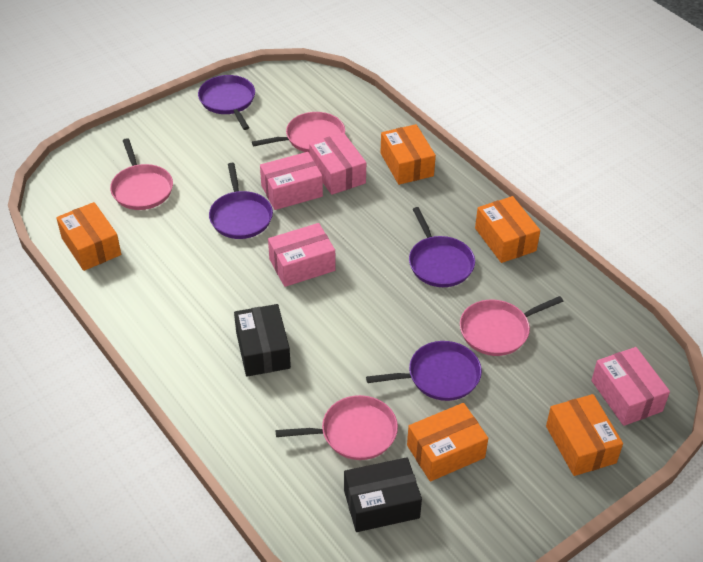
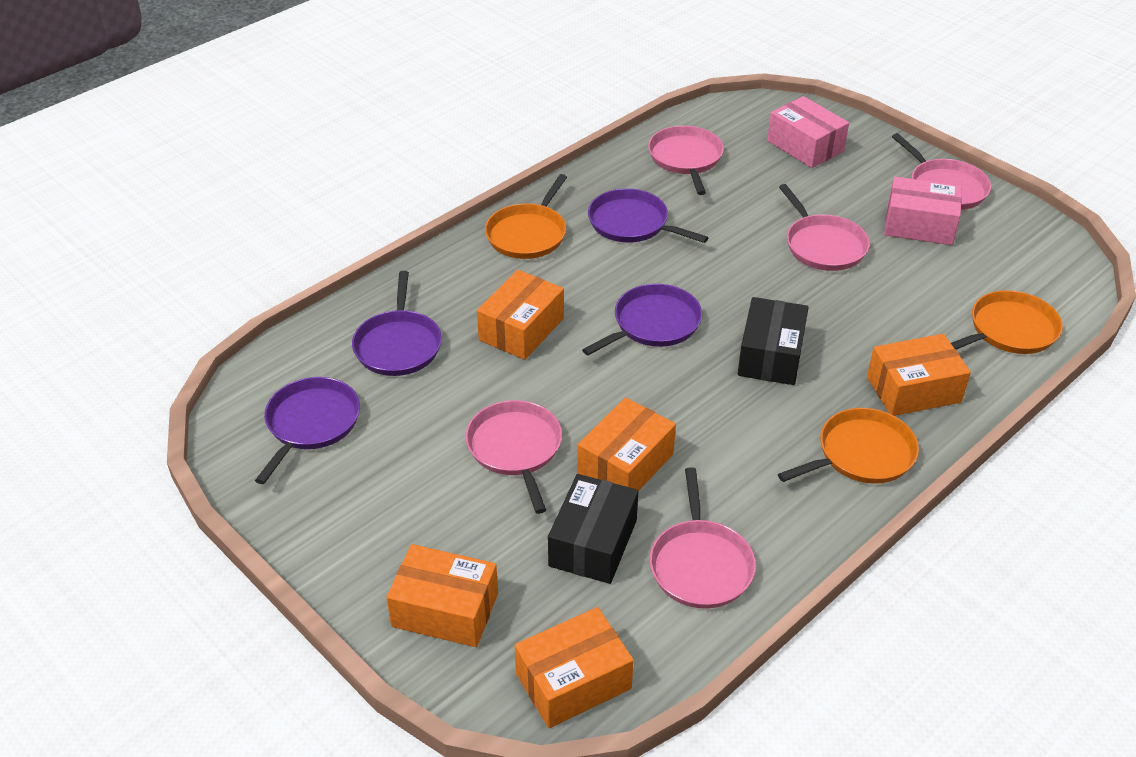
orange pan: none = 0 -> [485,174,567,259] [778,408,919,484] [951,290,1063,354] = 3
pink box: [260,152,323,210] [268,223,335,287] [309,133,366,195] [592,347,670,426] = 4 -> [767,96,849,168] [884,177,962,245] = 2
pink pan: [110,138,173,210] [252,112,345,152] [276,395,398,460] [460,296,563,356] = 4 -> [465,400,562,514] [648,126,724,195] [650,467,756,609] [779,184,870,271] [892,133,991,210] = 5

